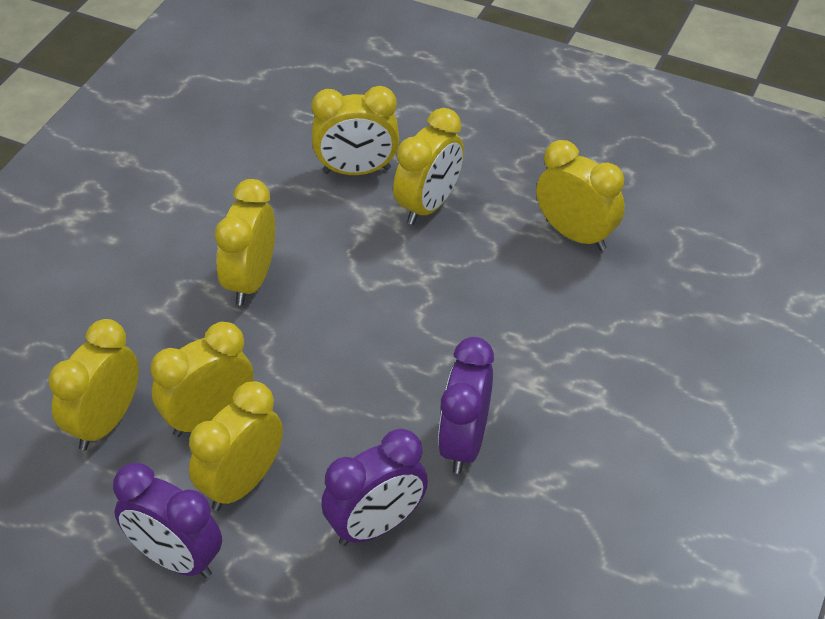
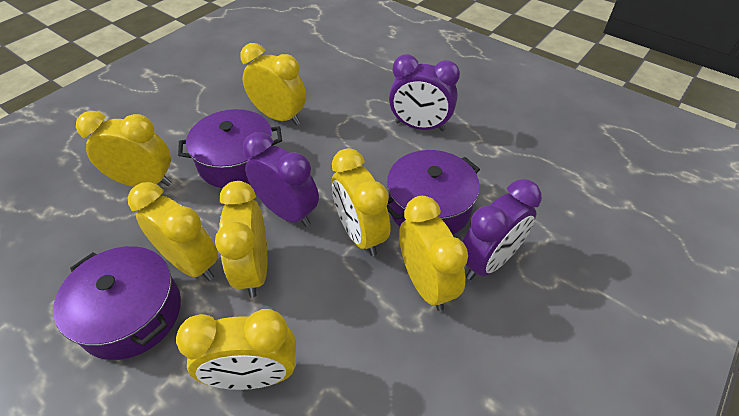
purple pot: none = 0 -> [53,246,181,360] [178,109,282,188] [387,150,480,235] = 3

